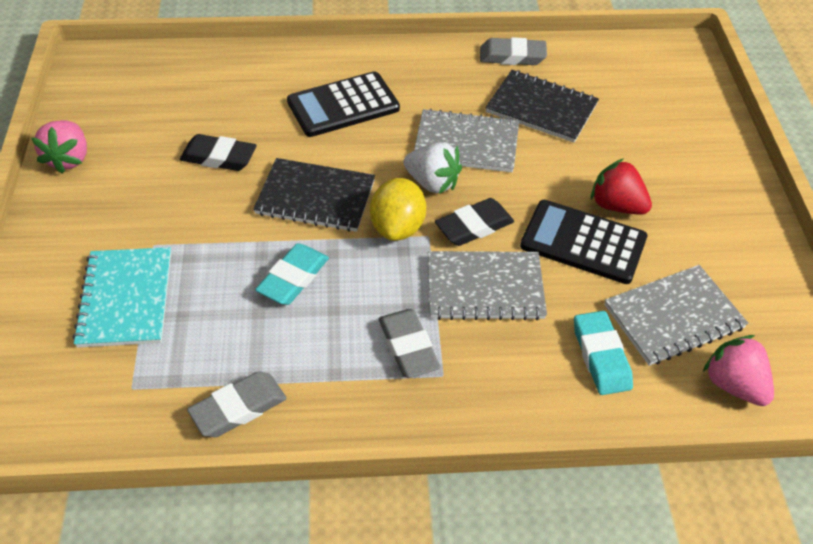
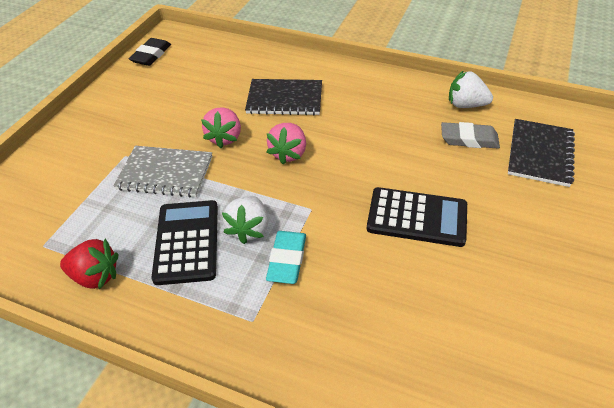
black eraser: [180,134,257,171] [435,198,514,246] = 2 -> [129,38,171,66] = 1
grey eraser: [187,372,287,437] [379,309,440,378] [480,37,547,65] = 3 -> [441,122,500,149] = 1
grey notebook: [414,109,519,172] [428,251,547,320] [604,265,748,366] = 3 -> [113,146,212,198] = 1
turquoise eraser: [255,243,329,305] [574,311,633,395] = 2 -> [266,231,306,284] = 1
turquoise notebook: [72,247,171,348] = 1 -> none = 0
white strawberry: [403,142,462,194] = 1 -> [222,196,268,244] [449,70,493,108] = 2
yellow lemon: [370,178,426,241] = 1 -> none = 0

